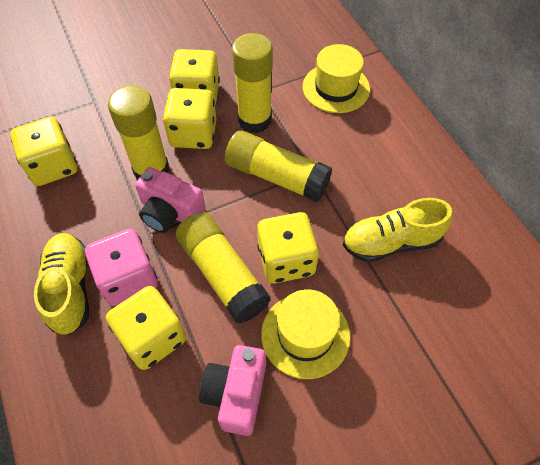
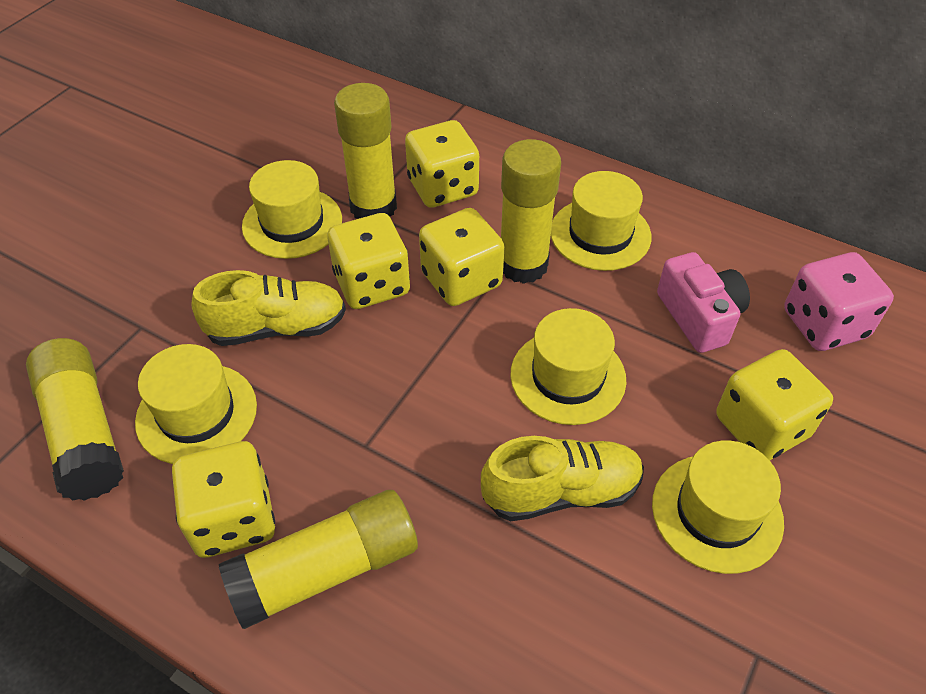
pink camera: [135,167,205,233] [199,345,266,436] = 2 -> [657,252,750,353] = 1
yellow hat: [261,289,350,379] [303,44,370,113] = 2 -> [135,344,257,464] [242,160,342,259] [510,308,626,425] [551,171,651,271] [652,440,784,574] = 5

